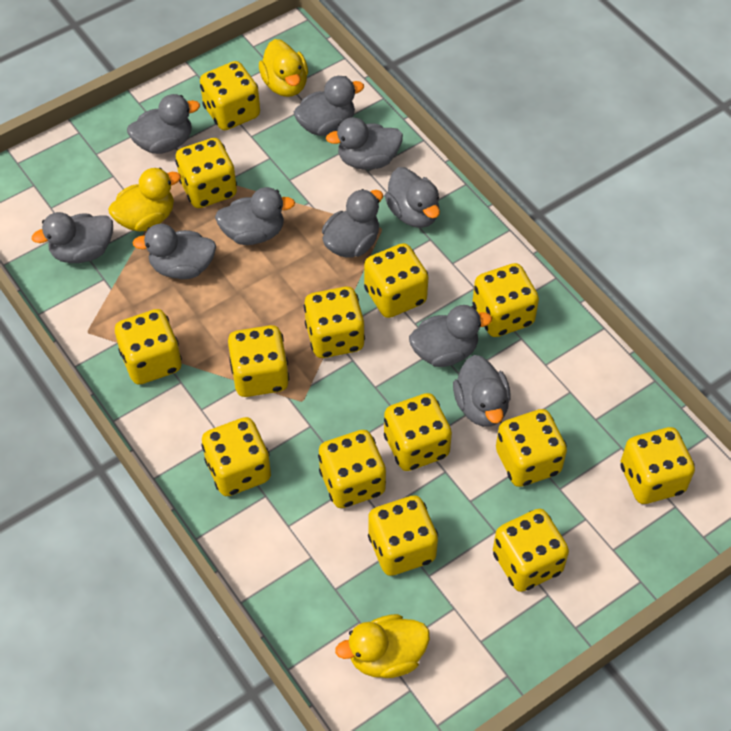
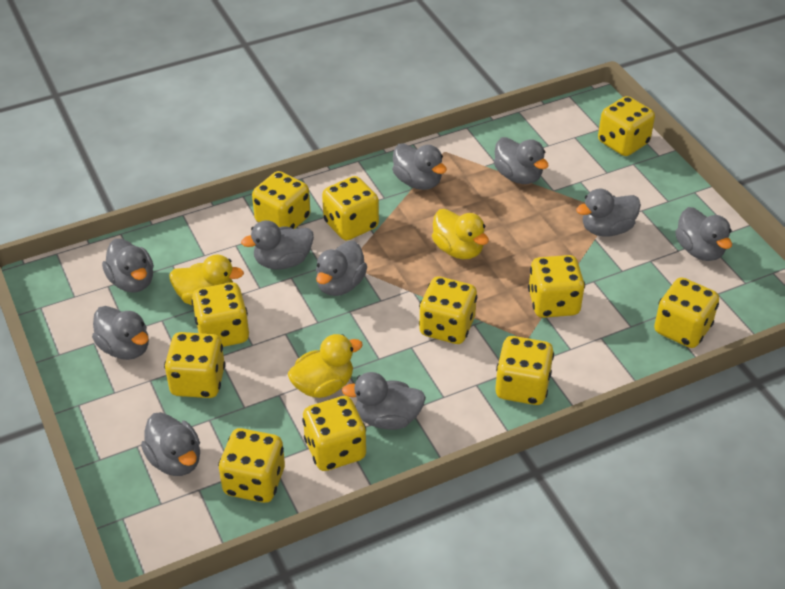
yellow dice: [115,309,182,385] [175,138,237,208] [200,61,260,130] [201,417,271,496] [228,325,289,397] [304,287,365,358] [318,430,386,508] [364,243,428,318] [368,495,438,576] [384,393,452,471] [473,263,539,337] [493,509,569,592] [496,409,567,487] [621,427,695,504] = 14 -> [164,332,226,398] [191,282,249,347] [218,428,285,503] [252,171,310,229] [302,396,366,471] [322,176,379,240] [419,276,477,344] [495,336,554,405] [528,255,585,318] [598,96,655,156] [654,277,719,348] = 11

